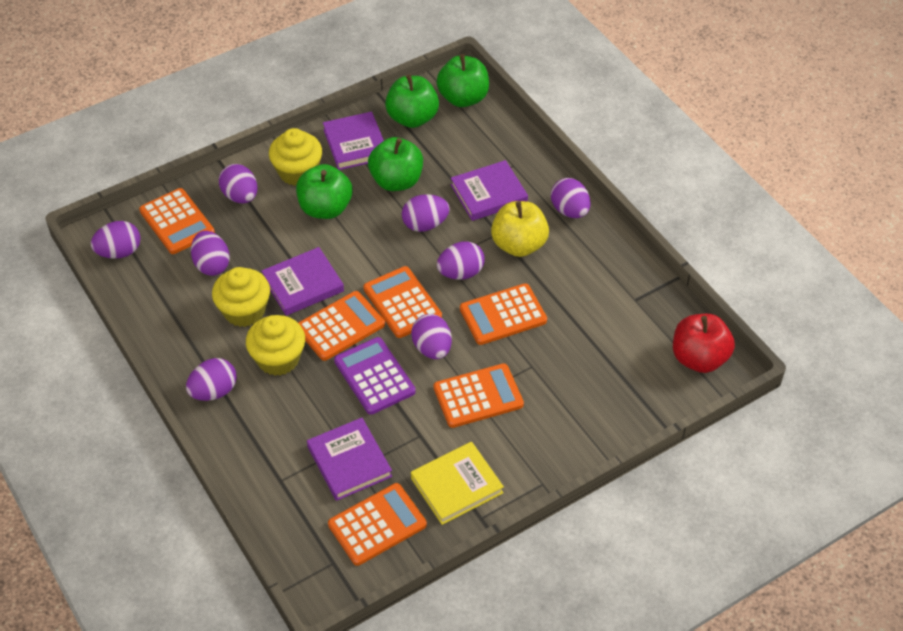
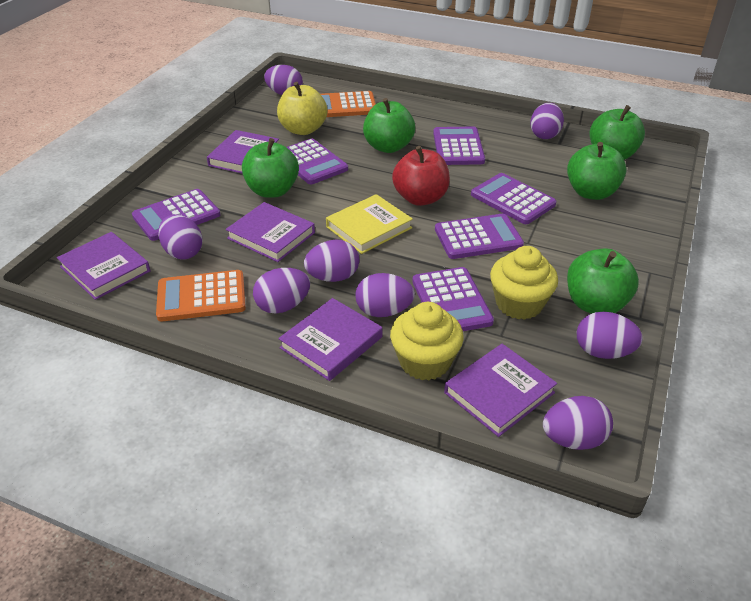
green apple: [296,164,352,219] [368,137,423,191] [385,74,439,128] [437,54,489,107] = 4 -> [242,138,299,198] [363,98,415,153] [567,142,627,200] [567,248,639,314] [589,105,645,160] = 5
orange calculator: [139,188,215,254] [298,291,385,361] [328,483,427,566] [363,266,442,338] [434,363,524,428] [460,283,547,345] = 6 -> [156,270,246,321] [320,91,376,117] = 2
purple book: [261,247,344,316] [307,418,392,501] [323,112,384,170] [451,160,528,221] = 4 -> [57,232,150,300] [207,130,279,174] [226,202,315,262] [278,298,382,381] [444,344,557,437] = 5
purple calculator: [334,337,416,415] = 1 -> [132,189,221,241] [287,138,348,184] [412,267,494,331] [433,127,485,165] [435,213,524,259] [471,173,556,224] = 6
yellow cupcake: [212,267,270,327] [246,315,305,376] [269,128,322,186] = 3 -> [390,302,464,381] [490,246,558,320] = 2

